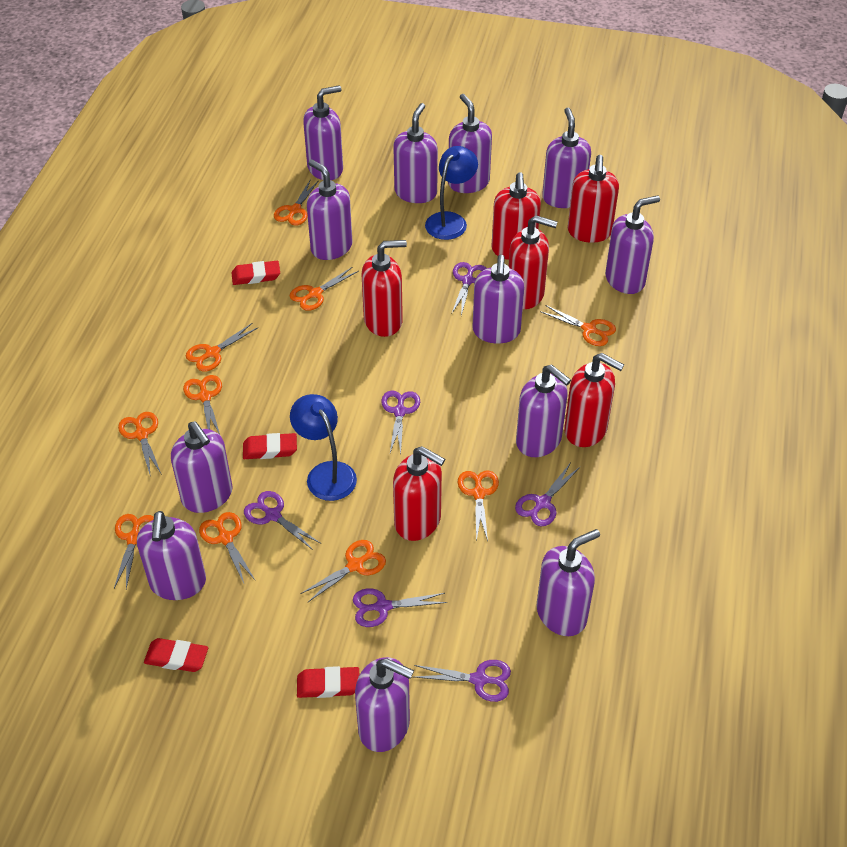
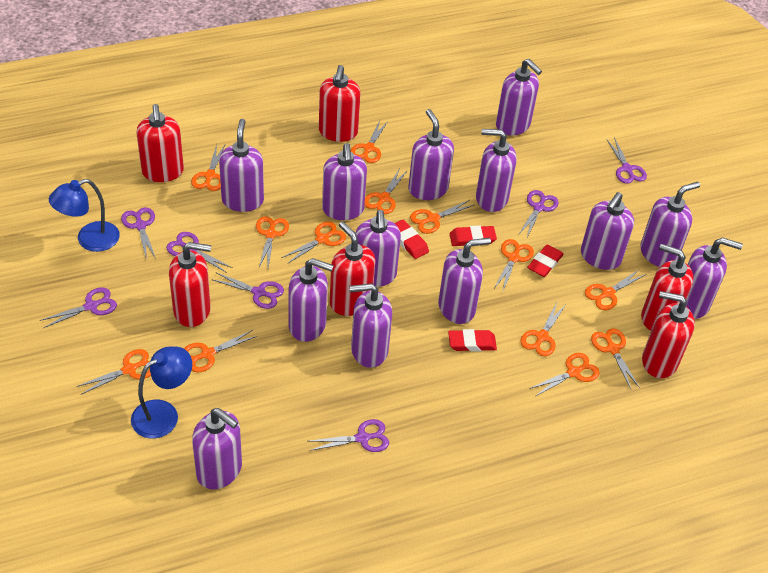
orange scissors: [114,514,154,589] [118,412,162,475] [183,375,222,435] [186,323,259,371] [199,512,256,583] [274,179,319,225] [290,267,359,311] [301,540,386,602] [458,470,499,542] [540,305,616,346] = 10 -> [77,349,151,395] [184,330,257,372] [191,145,225,191] [256,216,289,268] [282,222,346,264] [351,120,388,163] [365,168,408,214] [410,200,474,234] [495,239,534,291] [521,303,565,356] [529,353,600,396] [585,269,646,310] [591,328,640,389] = 13
purple scissors: [244,491,320,550] [353,588,447,627] [381,390,420,454] [414,660,511,702] [452,262,487,316] [515,462,580,526] = 6 -> [40,287,117,328] [121,207,156,260] [166,232,233,273] [211,273,284,309] [309,419,389,452] [518,190,559,237] [606,137,647,184] = 7
purple soap dispenser: [137,511,206,600] [171,421,233,513] [303,85,343,180] [307,159,353,260] [355,657,414,752] [393,103,438,203] [448,94,492,193] [472,255,524,344] [516,364,571,457] [537,529,600,636] [542,107,591,208] [605,195,660,294] = 12 -> [192,408,242,489] [219,119,264,212] [289,258,334,342] [322,143,367,220] [349,283,392,368] [356,210,401,287] [408,109,454,200] [438,238,491,324] [476,129,516,212] [496,59,542,136] [581,192,634,270] [640,182,700,267] [686,237,743,319] = 13

